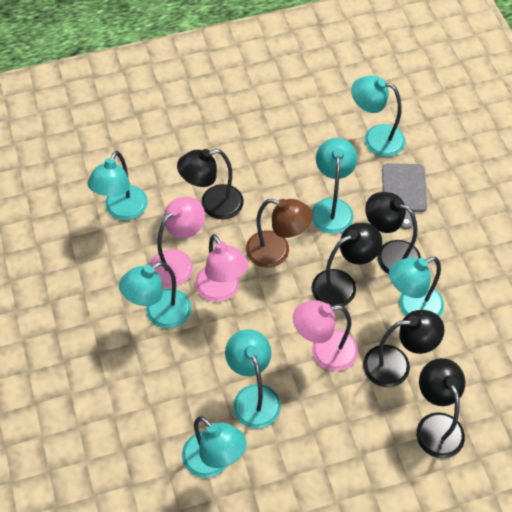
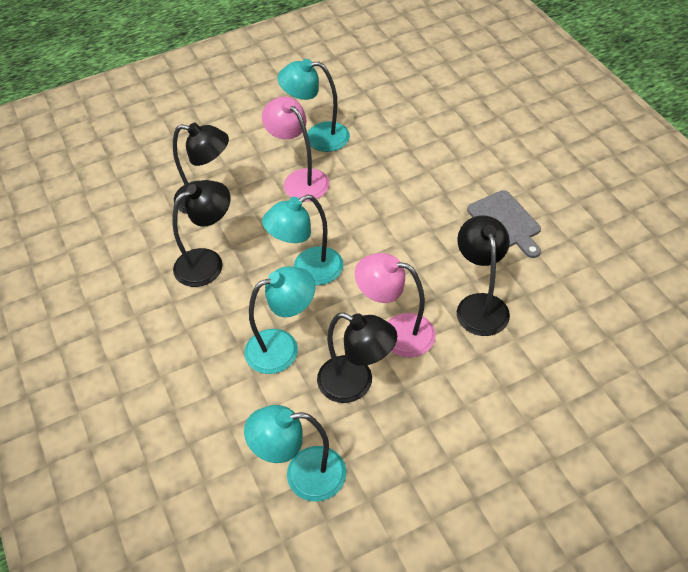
black lamp: [177,149,244,219] [312,222,382,306] [363,310,445,387] [365,192,421,274] [416,358,465,459] = 5 -> [173,123,229,214] [173,180,231,287] [317,312,397,403] [457,215,510,336] = 4
brown lamp: [246,199,313,268] = 1 -> none = 0
pink lamp: [150,196,205,287] [195,234,249,302] [293,300,358,371] = 3 -> [262,96,329,201] [355,253,436,357] = 2
turquoise lamp: [87,151,148,220] [119,262,191,329] [182,416,246,478] [225,329,281,429] [312,138,357,234] [351,76,405,157] [389,257,444,317] = 7 -> [244,266,316,374] [244,405,346,502] [262,195,344,285] [278,59,350,152] = 4

